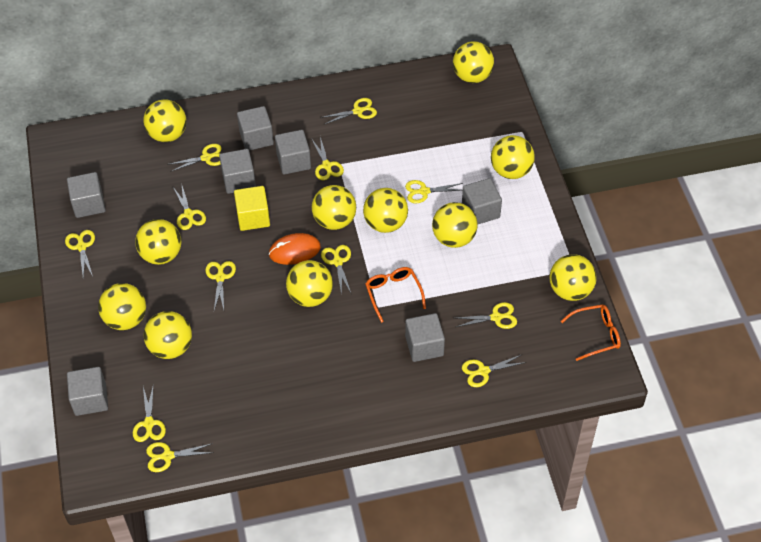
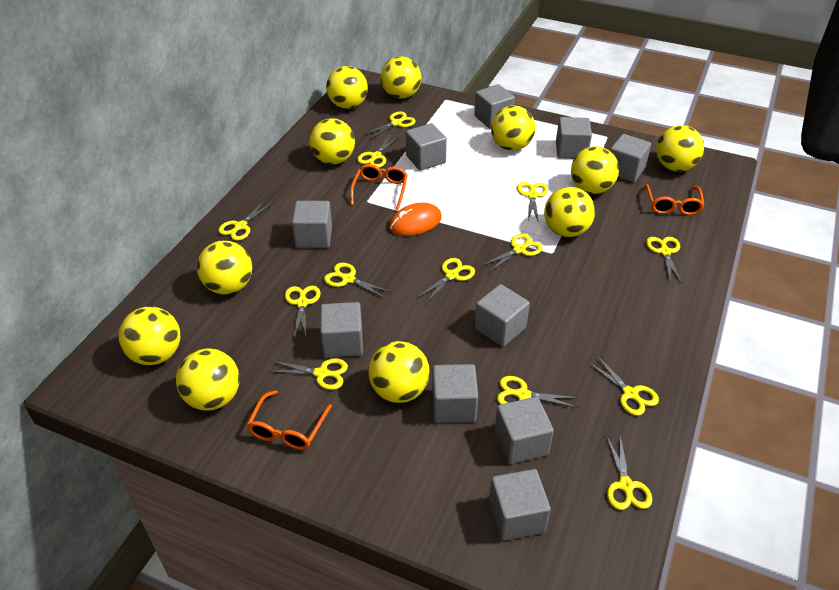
grey cube: [67,172,106,218] [67,367,108,416] [219,149,256,194] [237,106,274,151] [275,130,311,175] [405,313,445,362] [462,178,502,224] = 7 -> [292,201,332,248] [320,302,363,358] [406,123,447,171] [432,364,478,423] [474,84,515,129] [474,284,530,347] [489,469,551,541] [495,397,554,464] [556,117,592,159] [610,134,651,183] = 10
orange glasses: [365,267,426,323] [561,304,621,361] = 2 -> [247,390,332,450] [350,164,408,210] [645,184,705,215] = 3
yellow cube: [234,186,270,231] = 1 -> none = 0
yellow scissors: [65,230,95,277] [133,387,166,442] [146,442,214,472] [167,144,222,172] [173,186,206,230] [205,261,236,310] [311,137,344,180] [320,98,377,125] [321,245,351,295] [405,180,463,203] [456,302,517,329] [462,355,527,387] = 12 -> [218,200,273,241] [268,359,348,390] [285,286,321,338] [324,263,392,299] [357,135,399,168] [364,111,416,139] [418,258,475,303] [481,234,543,272] [497,376,579,408] [517,182,548,223] [588,356,659,416] [606,435,652,510] [646,237,682,284] = 13

